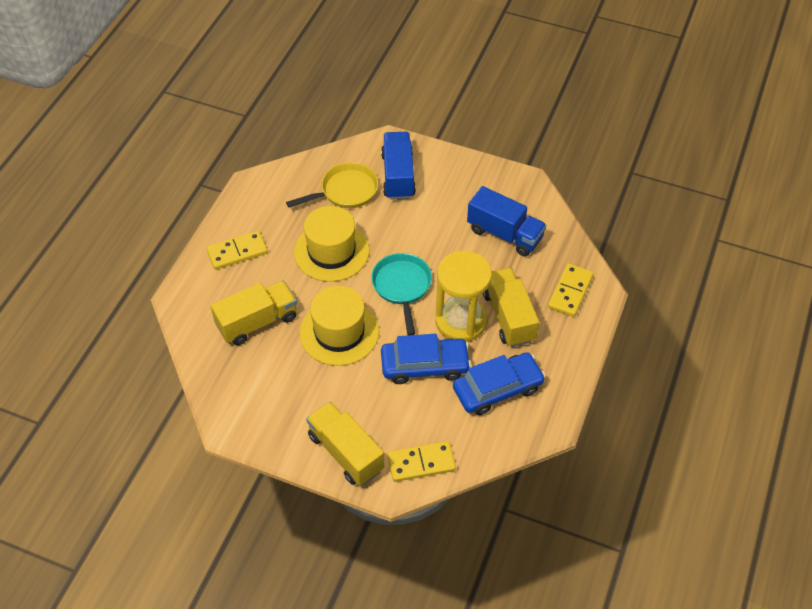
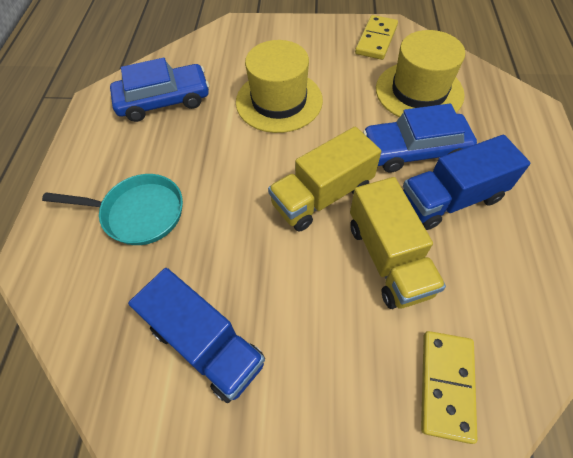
yellow domino: [206,231,268,270] [388,441,456,482] [548,263,594,317] = 3 -> [355,15,398,60] [421,331,477,444] = 2
yellow hourglass: [435,251,492,342] = 1 -> none = 0
yellow pan: [286,162,378,208] = 1 -> none = 0
yellow truck: [211,280,297,345] [306,401,384,486] [483,268,539,347] = 3 -> [268,127,381,232] [350,177,446,309] = 2

